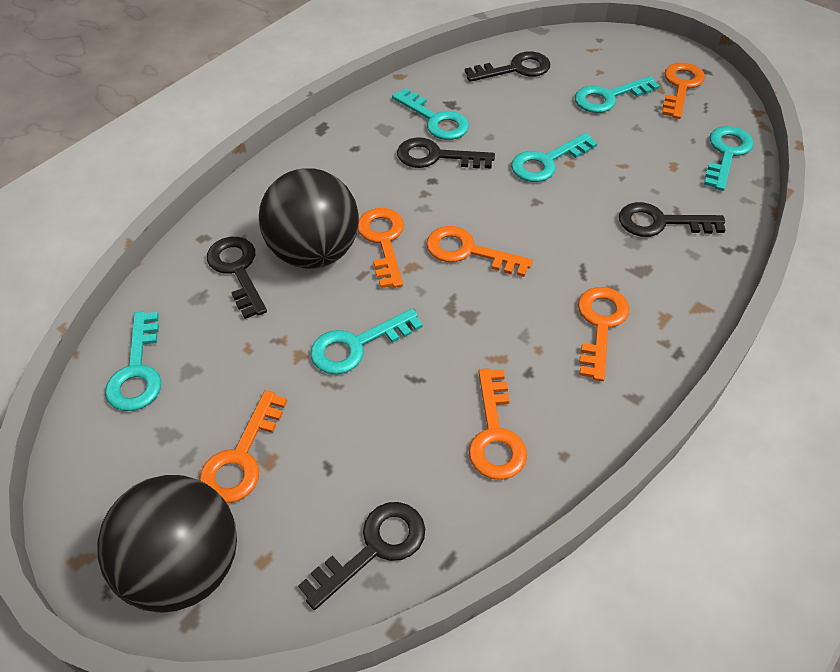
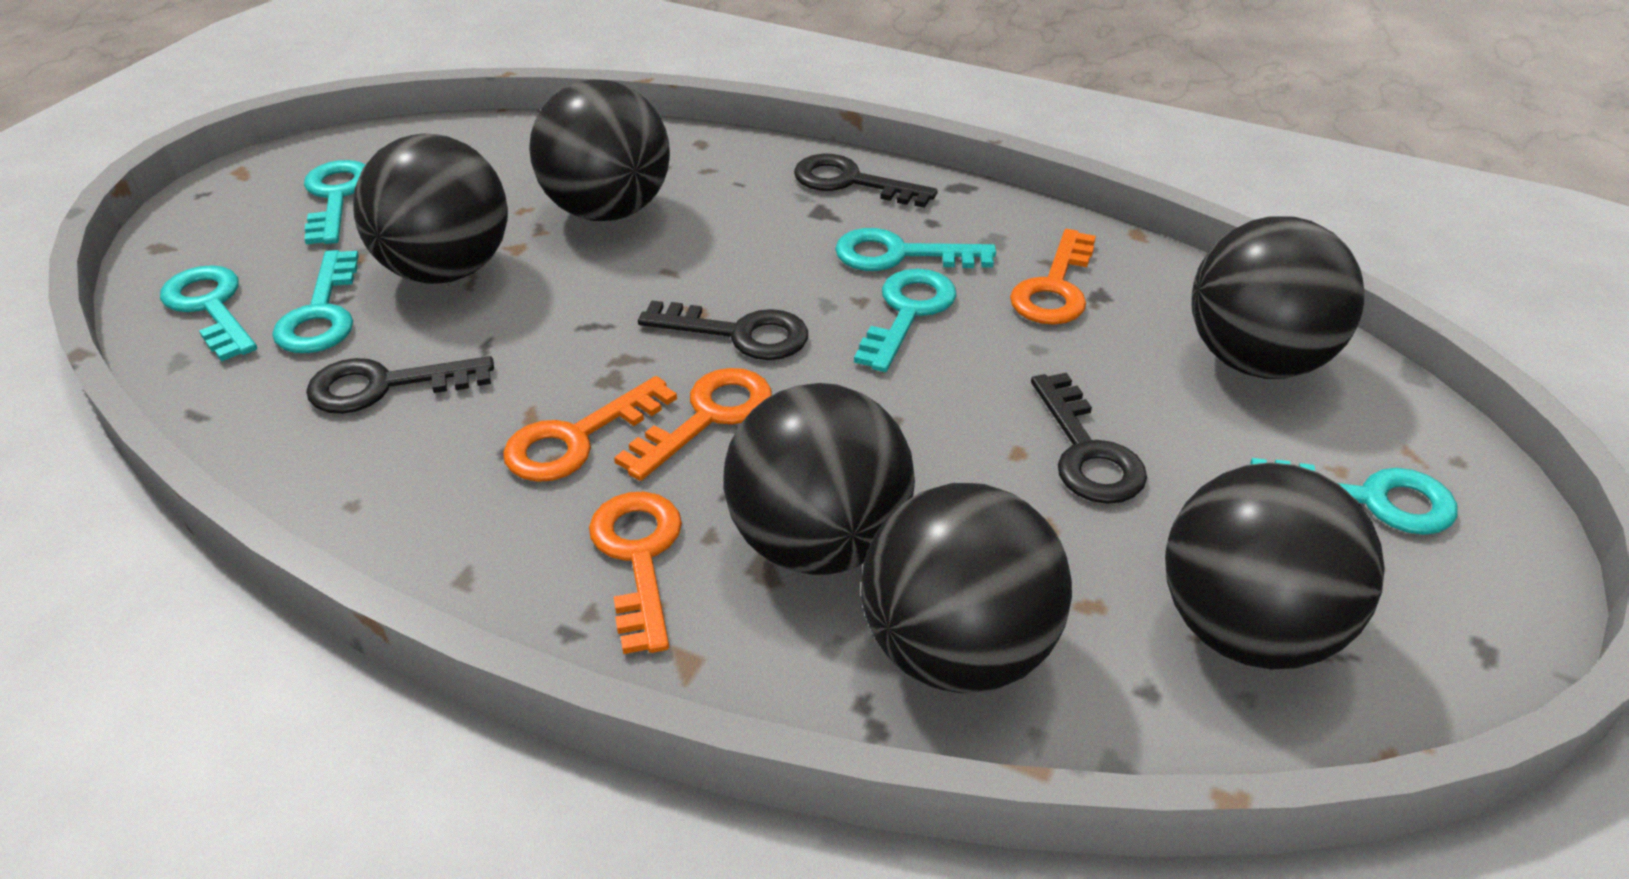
black ball: [97,475,237,613] [259,168,359,269] = 2 -> [353,134,508,284] [529,79,670,221] [723,383,915,575] [861,483,1072,693] [1165,462,1385,669] [1191,217,1365,379] = 6
black key: [207,237,267,319] [298,502,425,610] [397,137,495,168] [465,51,550,82] [619,202,725,237] = 5 -> [306,356,494,414] [638,301,808,360] [794,154,938,208] [1031,373,1147,504] = 4
orange key: [199,390,287,503] [358,208,404,288] [426,226,533,277] [469,368,527,480] [578,287,629,381] [662,62,705,119] = 6 -> [503,376,677,482] [589,492,682,654] [614,368,772,481] [1010,229,1096,325] = 4

